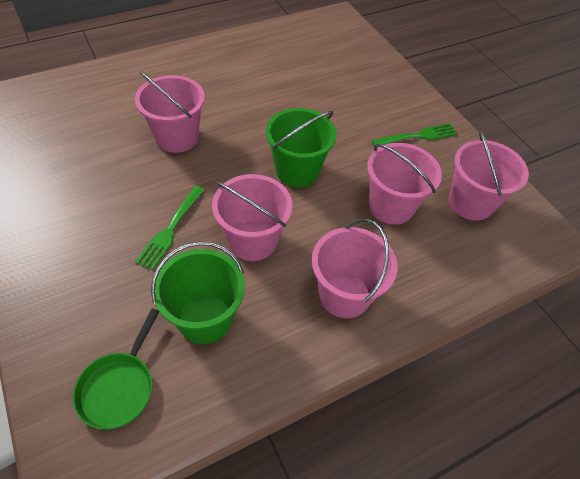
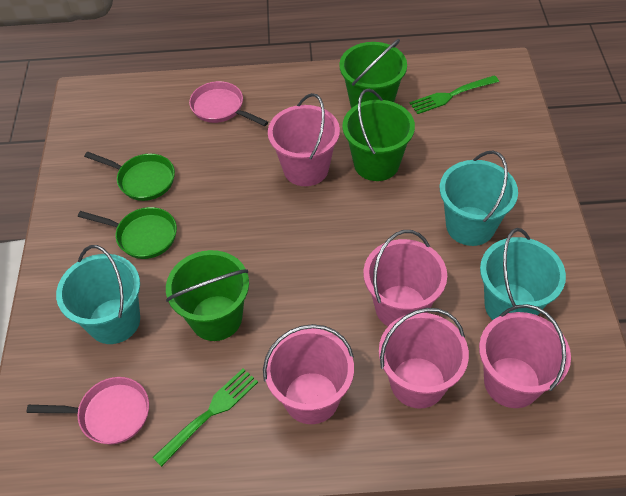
green bucket: [151,241,245,344] [266,108,337,187] = 2 -> [166,250,249,341] [339,39,407,108] [342,89,415,181] = 3
green pan: [73,308,159,430] = 1 -> [78,207,177,259] [84,151,175,201] = 2
pink pan: none = 0 -> [26,377,149,445] [189,81,268,126] = 2
turquoise bucket: none = 0 -> [56,245,140,344] [440,150,518,246] [480,228,566,320] = 3

